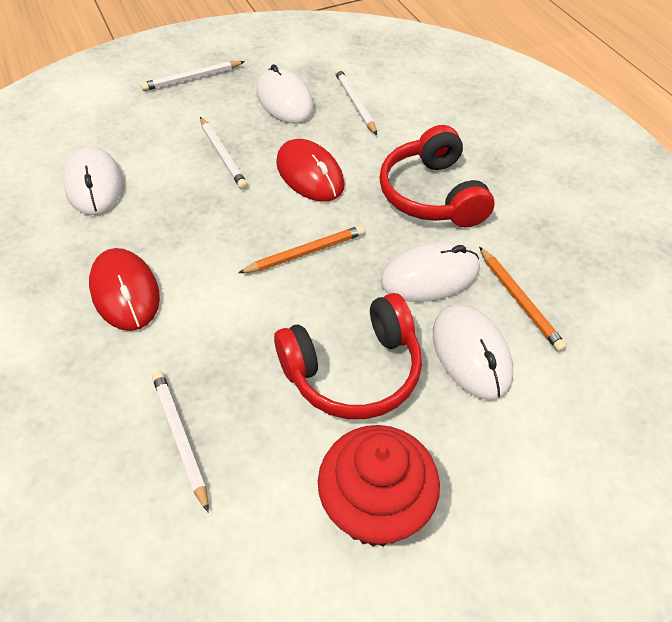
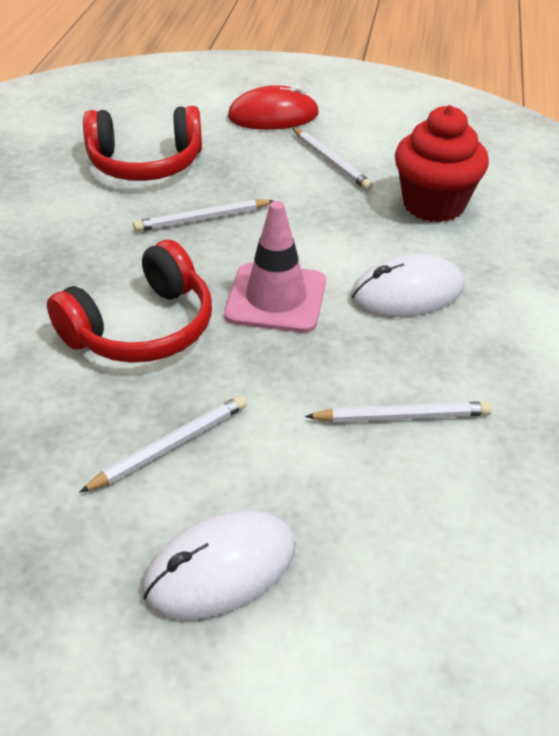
orange pencil: [238,225,365,273] [479,247,567,352] = 2 -> none = 0
pink traffic cone: none = 0 -> [224,201,326,333] = 1
red mouse: [89,248,160,331] [276,139,345,202] = 2 -> [228,85,319,130] = 1
white mouse: [63,147,123,215] [257,64,314,124] [381,242,480,302] [433,304,513,400] = 4 -> [142,510,296,620] [350,254,464,317] = 2

